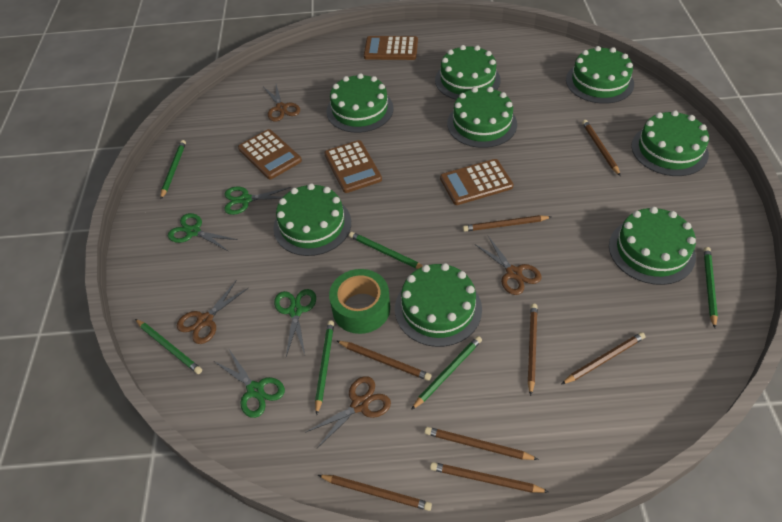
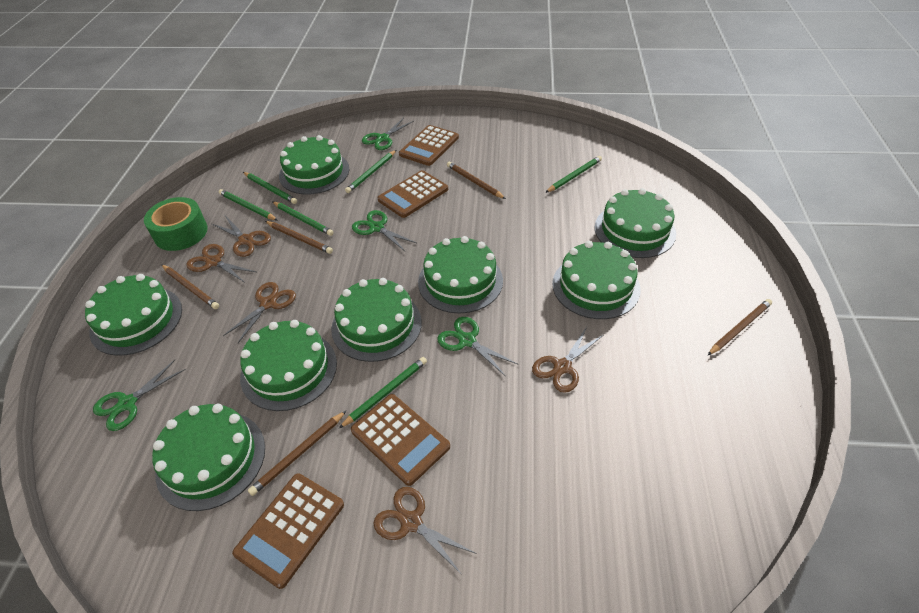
brown pencil: [318,475,432,511] [337,341,431,381] [425,427,539,460] [430,462,549,493] [463,215,551,232] [528,304,538,396] [561,332,645,385] [582,120,621,176] = 8 -> [162,265,219,309] [248,410,347,496] [265,221,333,254] [447,162,506,199] [708,299,772,355] = 5
brown scissors: [177,280,248,344] [264,85,300,122] [305,376,391,448] [474,236,541,295] = 4 -> [186,244,256,283] [212,216,271,257] [223,282,296,344] [373,487,477,575] [532,327,603,393] = 5

